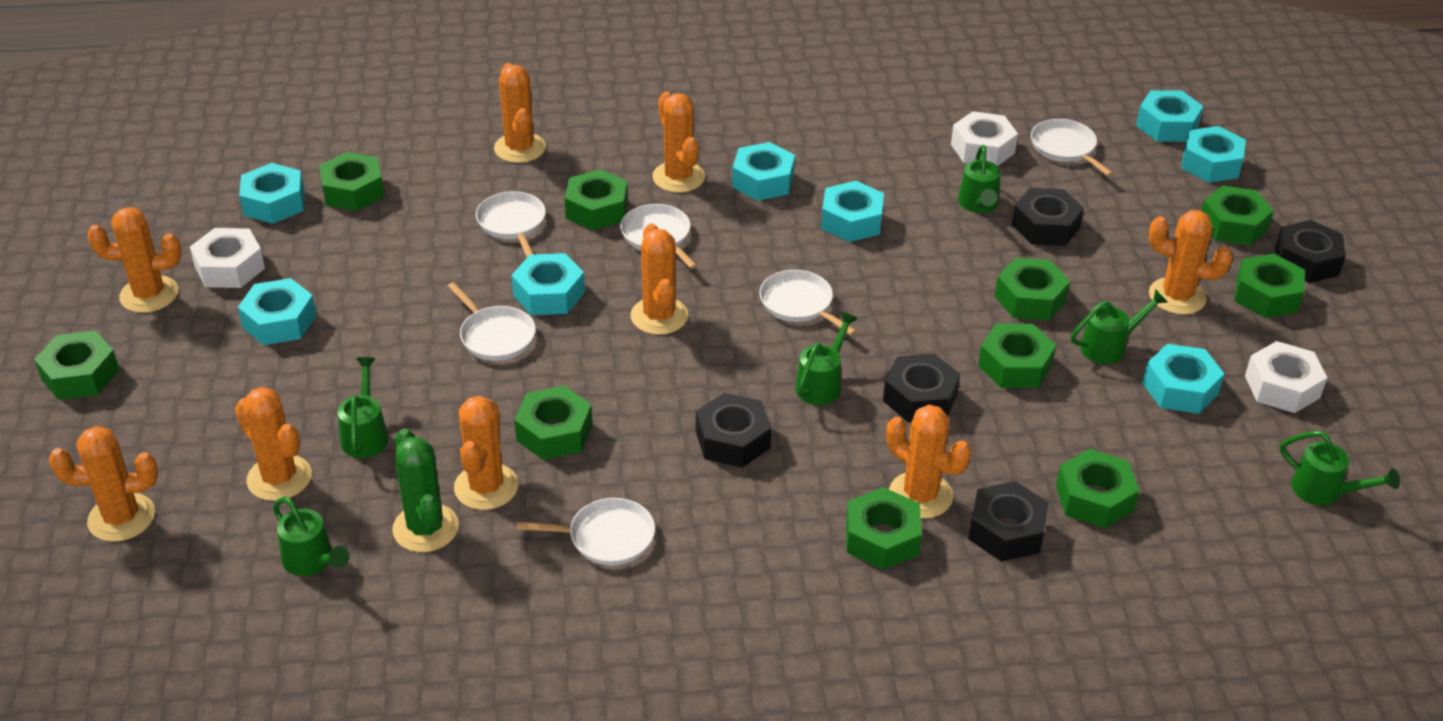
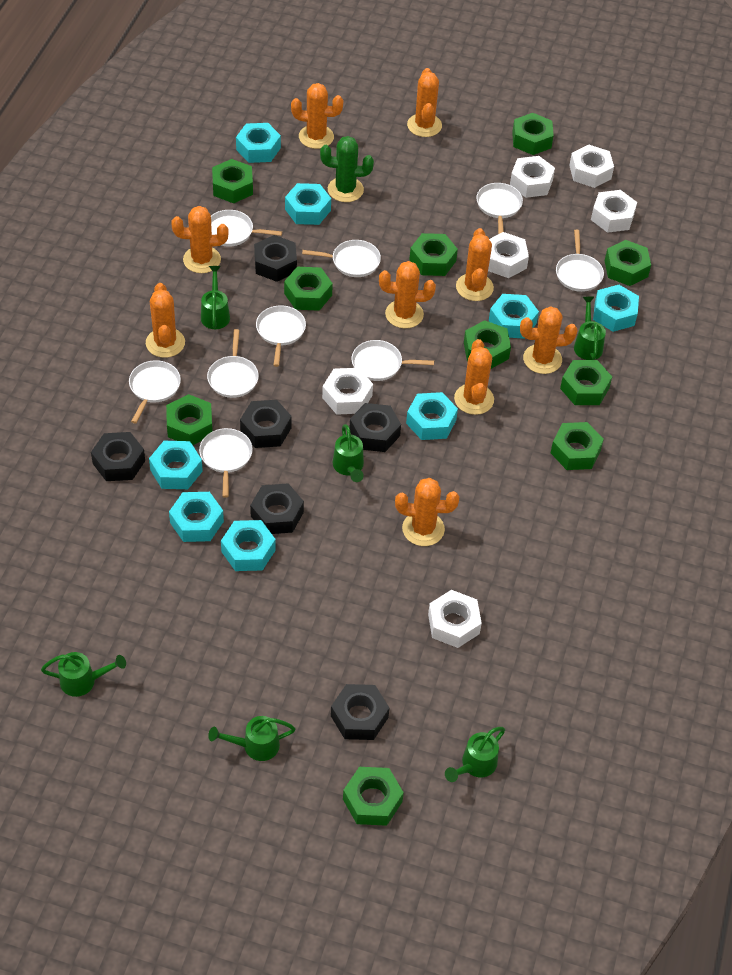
black nut: [696,393,771,468] [883,354,960,423] [969,481,1049,561] [1012,188,1084,246] [1275,220,1346,283] = 5 -> [91,432,145,481] [240,400,292,448] [250,483,304,534] [254,235,297,282] [331,684,389,740] [350,403,401,452] = 6
white nut: [190,228,265,288] [951,111,1018,166] [1245,341,1327,413] = 3 -> [322,368,373,415] [428,590,482,648] [488,232,529,278] [510,156,555,198] [569,144,614,188] [591,190,637,233] = 6
white pan: [448,282,536,361] [476,191,546,257] [516,498,655,566] [620,204,697,269] [759,270,856,335] [1031,119,1113,176] = 6 -> [129,360,181,423] [199,428,253,498] [207,329,259,398] [211,210,282,246] [256,306,306,367] [302,240,381,277] [352,340,434,381] [476,183,523,234] [556,229,604,292] = 9

